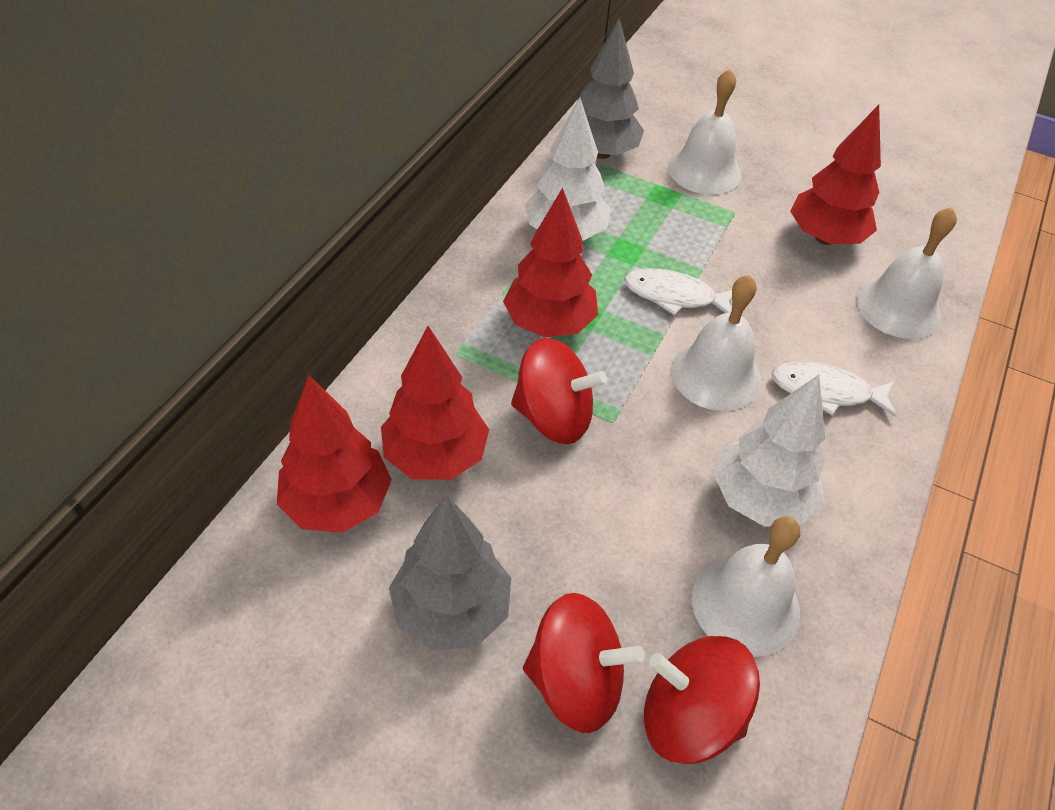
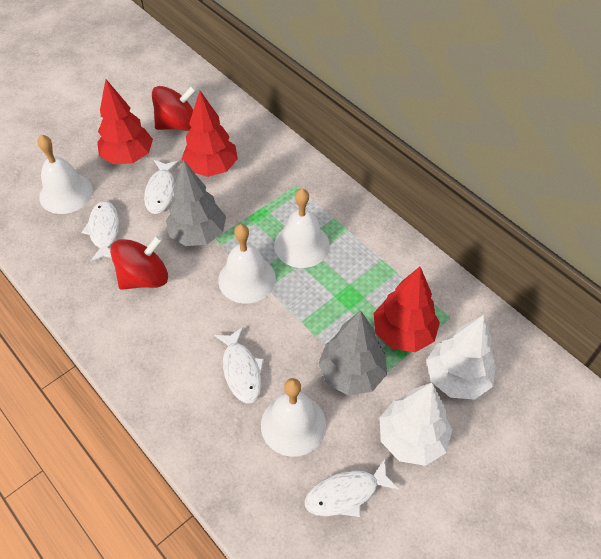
red spinning top: [511,338,607,444] [523,593,645,733] [644,636,760,764] = 3 -> [110,236,168,290] [152,86,196,131] = 2
red tree: [277,376,392,533] [381,326,489,480] [503,188,598,337] [790,105,881,245] = 4 -> [97,79,153,164] [182,91,238,177] [374,267,440,352] = 3
white fish: [624,268,732,315] [771,362,897,417] = 2 -> [81,201,119,263] [144,160,179,214] [214,327,264,403] [305,459,399,517] = 4

